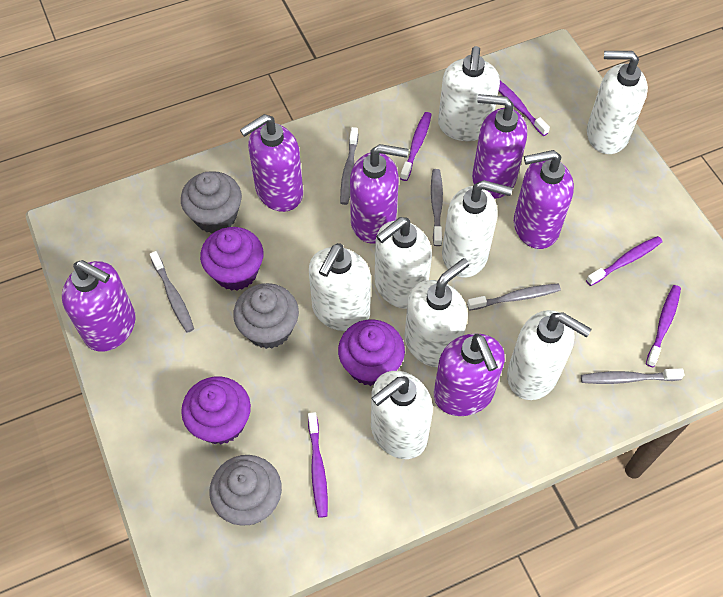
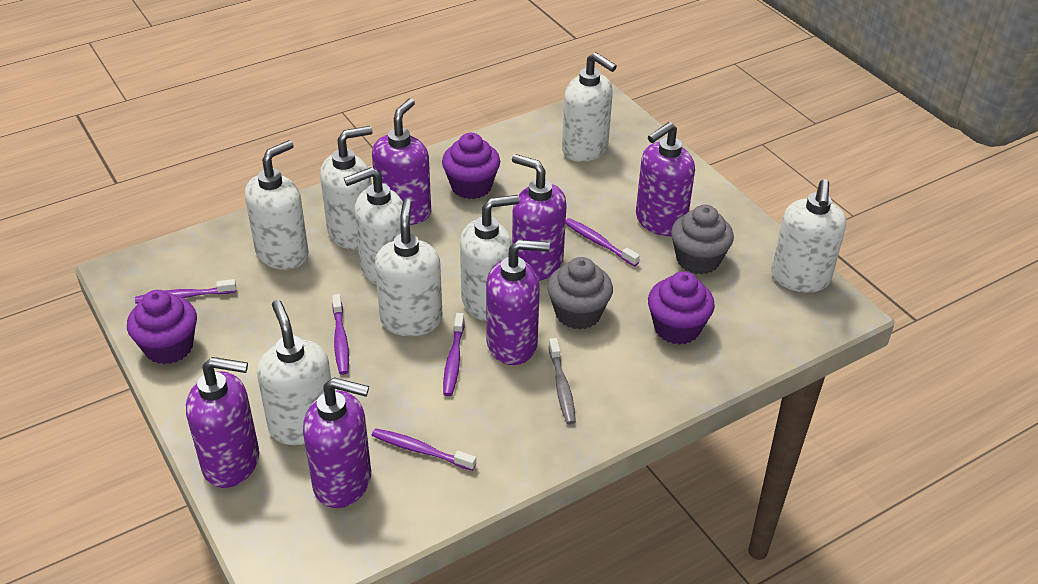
grey cupcake: [181,171,242,234] [209,455,282,526] [233,283,299,349] = 3 -> [547,257,613,330] [671,205,734,275] = 2
grey toothbrush: [150,251,194,333] [340,127,358,205] [431,169,443,246] [467,284,561,311] [581,368,684,384] = 5 -> [549,338,576,425] = 1

